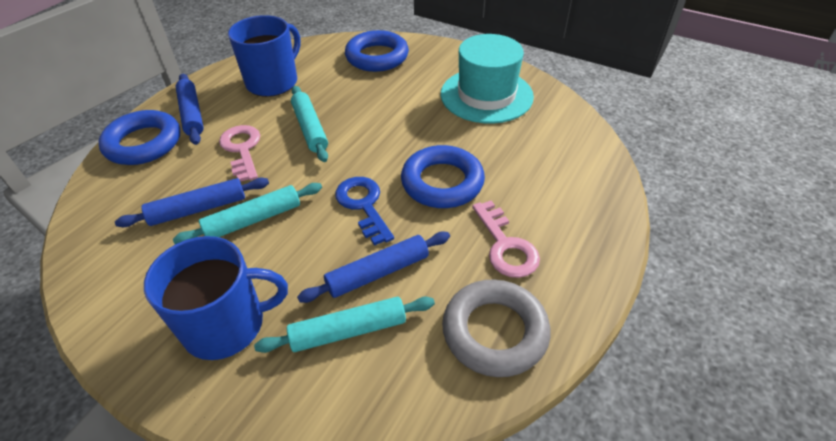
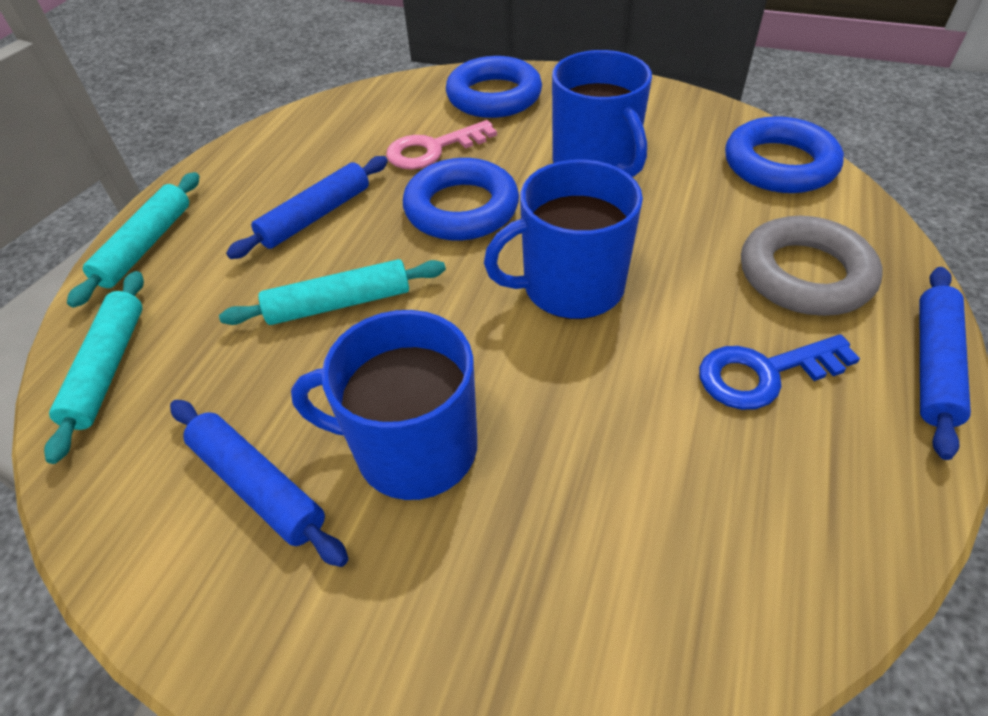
blue mug: [144,236,288,360] [228,15,301,97] = 2 -> [291,310,477,500] [484,159,643,319] [552,50,652,177] = 3
pink key: [219,125,260,182] [472,201,540,278] = 2 -> [386,120,497,169] = 1
turquoise hat: [441,34,534,124] = 1 -> none = 0

